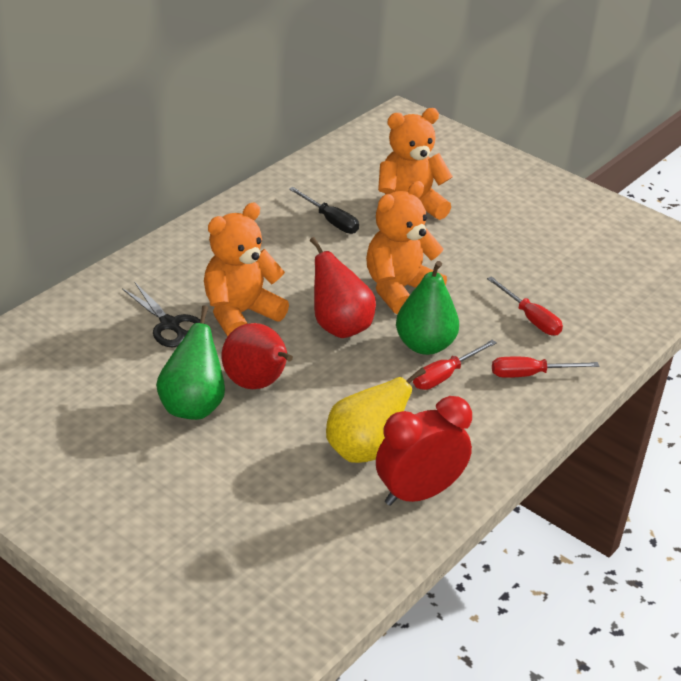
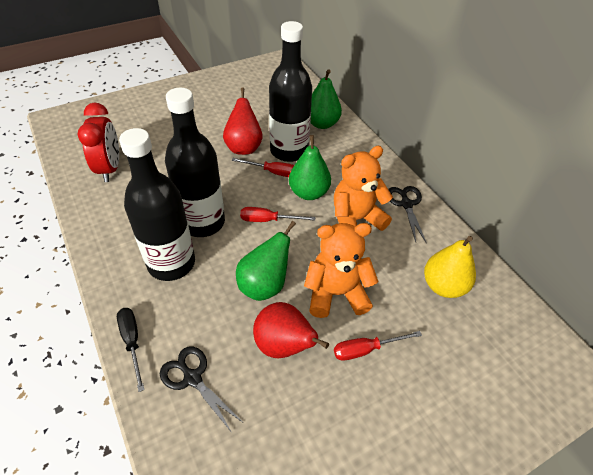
black bottle: none = 0 -> [119,128,195,281] [165,88,225,237] [269,21,312,162] = 3
black scissors: [122,283,201,347] = 1 -> [160,346,242,433] [388,186,427,243] = 2
green pear: [156,305,225,420] [396,261,459,355] = 2 -> [236,221,296,301] [289,135,331,200] [311,69,342,129] = 3
orange teddy bear: [204,203,289,337] [366,181,447,314] [378,108,453,220] = 3 -> [304,223,379,318] [334,146,393,231] = 2

